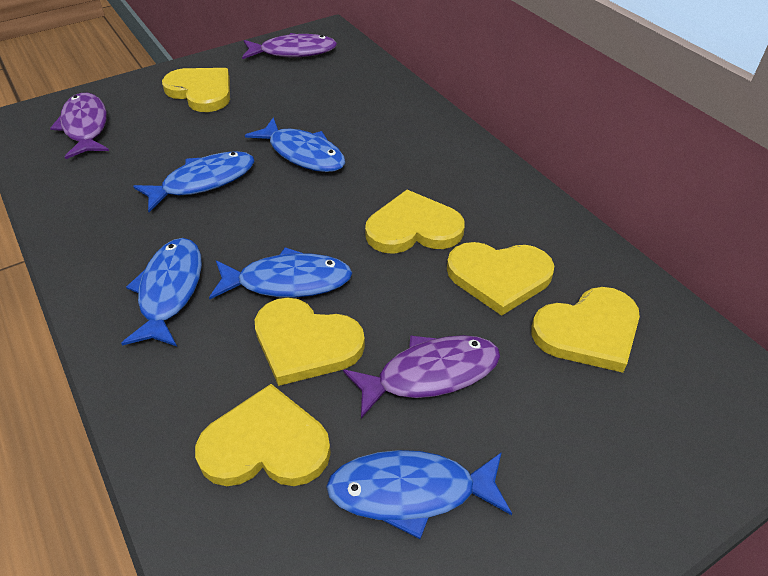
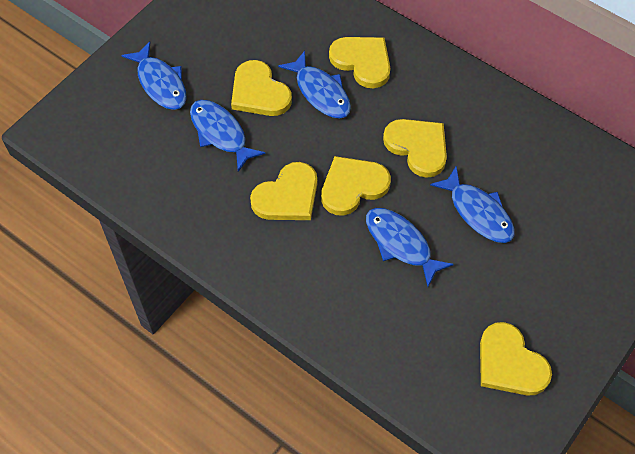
purple fish: [50,93,109,159] [242,33,337,59] [343,335,500,418] = 3 -> none = 0

